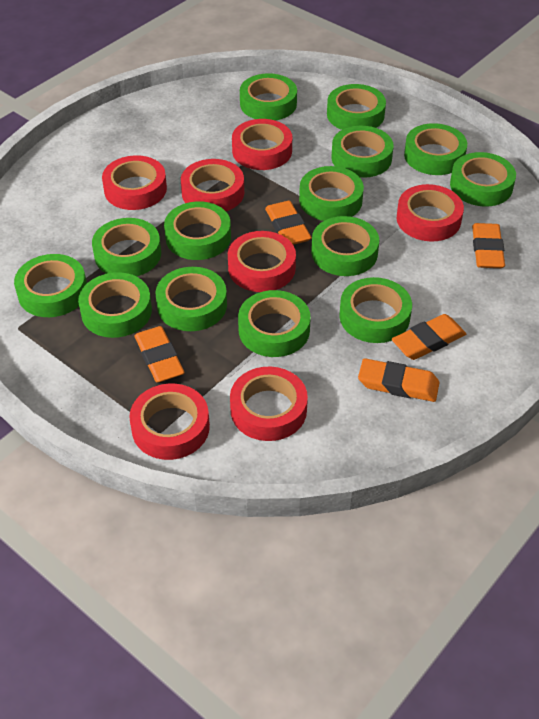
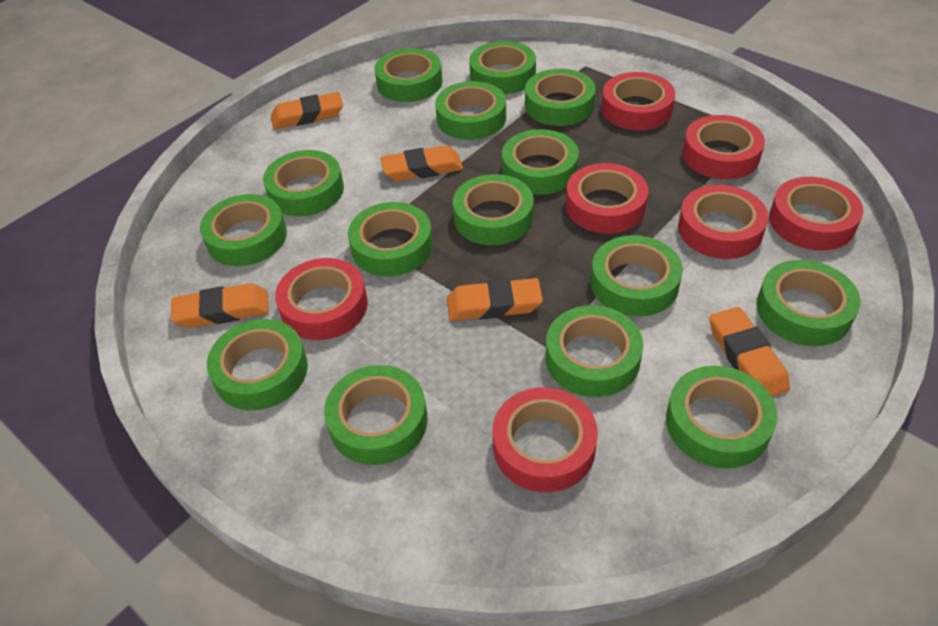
green tape: [14,254,87,317] [78,272,152,338] [92,218,161,276] [155,267,227,331] [164,201,231,260] [238,290,311,357] [240,73,297,121] [299,166,364,221] [311,216,379,276] [327,84,386,130] [332,126,394,178] [339,277,412,343] [404,123,467,175] [450,152,516,206] = 14 -> [200,194,287,266] [207,319,308,410] [263,150,344,216] [324,365,428,465] [348,202,433,276] [374,48,442,102] [435,81,506,140] [453,174,534,245] [469,41,536,94] [502,129,579,195] [525,69,596,126] [546,305,643,397] [591,235,683,316] [666,366,777,468] [756,260,860,346] = 15

